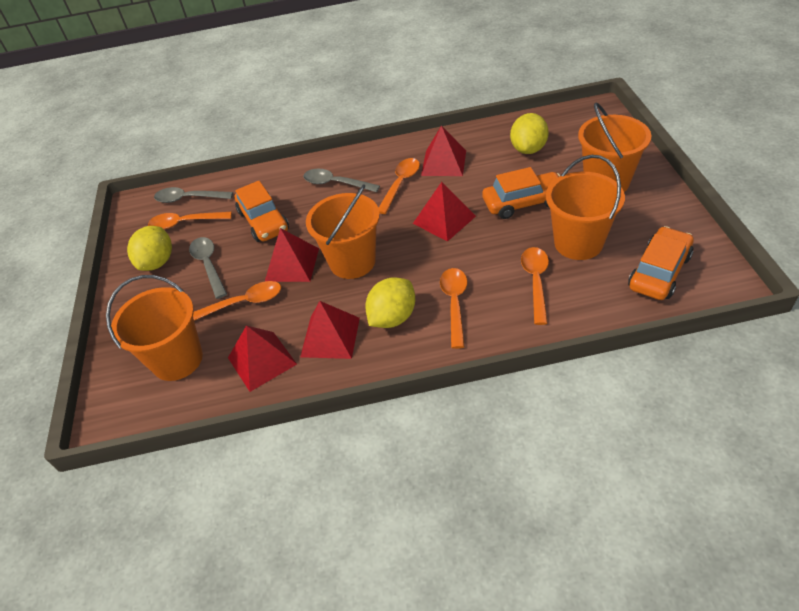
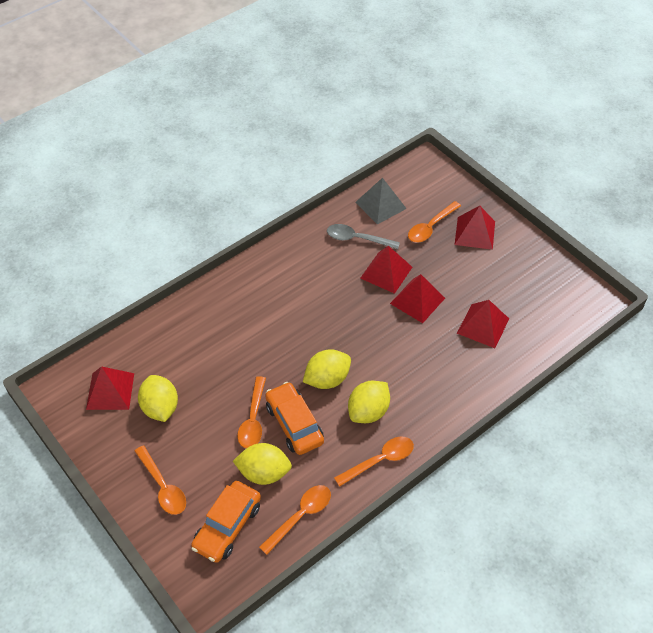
grey pyramid: none = 0 -> [355,178,407,224] = 1
grey spoon: [154,187,233,203] [189,237,227,299] [303,169,380,192] = 3 -> [327,224,400,249] = 1
orange bucket: [106,275,203,381] [306,184,380,279] [546,155,625,260] [578,103,652,192] = 4 -> none = 0
orange car: [235,181,289,242] [482,167,560,219] [628,226,694,300] = 3 -> [191,481,261,563] [265,382,324,455] = 2
yellow lemon: [127,226,172,271] [365,277,415,328] [510,113,549,154] = 3 -> [138,375,178,422] [233,443,292,485] [303,349,351,389] [348,381,390,423] = 4

